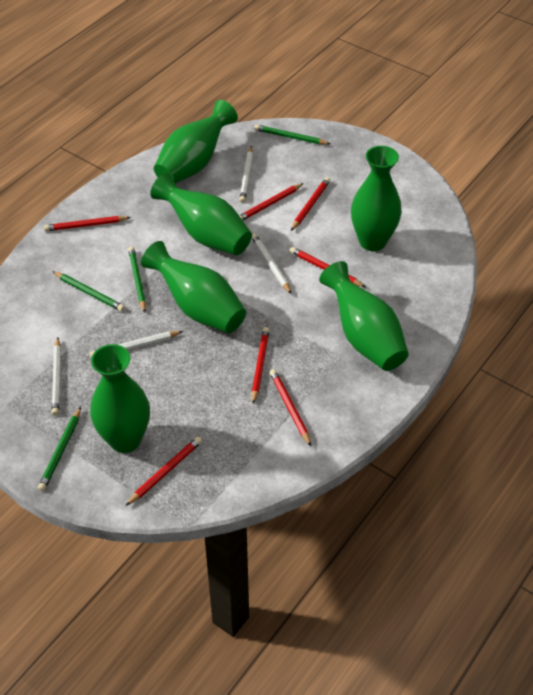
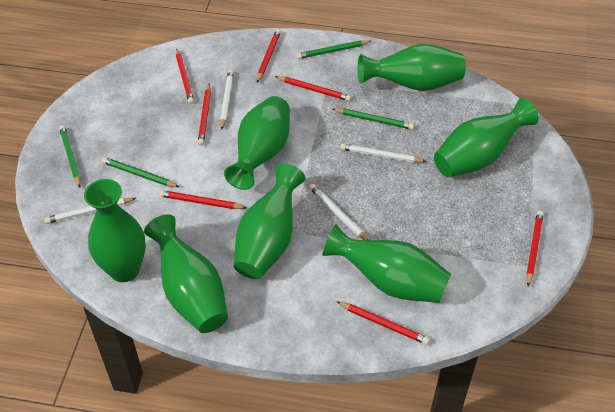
green vase: [90,344,150,453] [141,241,246,333] [150,173,252,255] [154,100,238,184] [319,261,409,371] [351,146,402,251] = 6 -> [84,179,146,282] [144,214,228,333] [224,96,290,190] [234,163,305,279] [323,224,451,303] [358,44,466,91] [434,98,539,178] = 7

